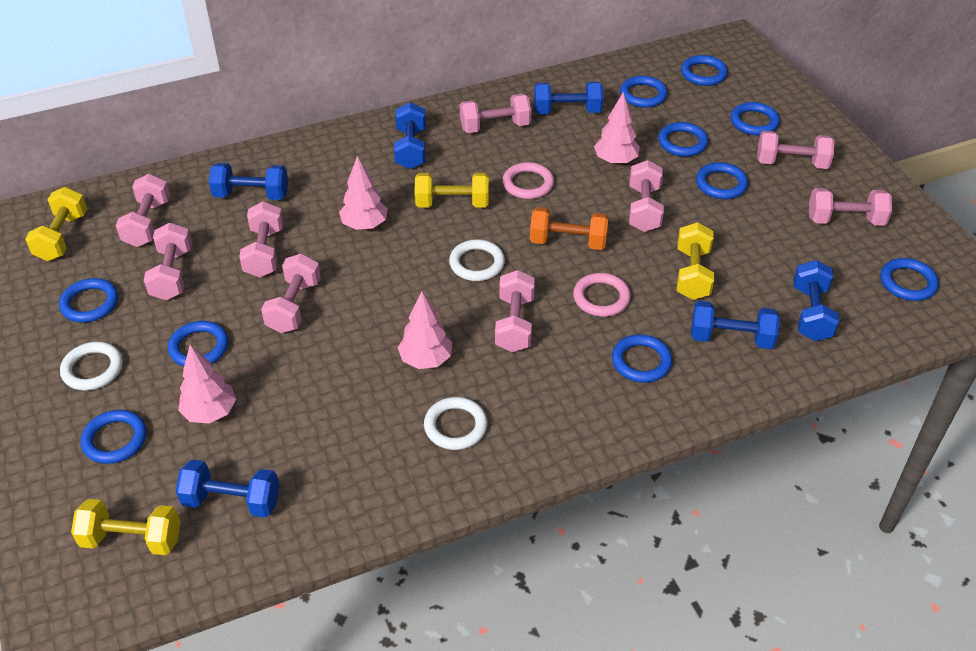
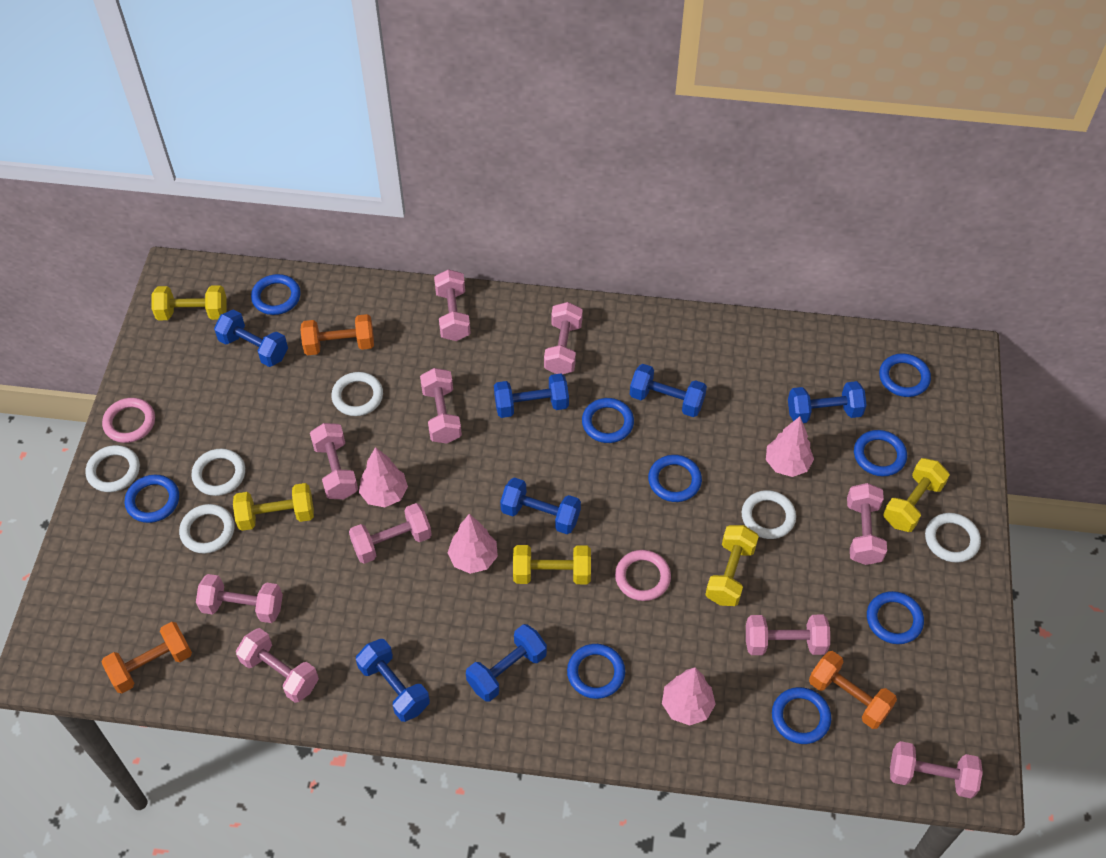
blue dumbbell: [176,460,280,518] [209,163,288,200] [394,102,426,169] [534,82,604,114] [691,301,780,349] [793,260,839,341] = 6 -> [214,310,288,367] [356,639,430,722] [466,624,547,702] [494,374,569,418] [500,478,581,534] [630,364,707,417] [788,381,867,423] = 7
blue ring: [59,278,118,323] [81,410,147,464] [168,321,229,367] [612,334,672,383] [620,76,668,108] [658,122,708,157] [681,55,728,86] [696,162,748,199] [730,102,780,135] [880,258,939,301] = 10 -> [125,475,179,523] [251,274,301,315] [567,644,625,699] [582,398,634,443] [648,455,702,502] [772,687,831,744] [854,430,907,476] [867,591,924,644] [879,353,931,397] = 9
orange dumbbell: [530,207,609,250] = 1 -> [102,622,192,693] [300,314,374,355] [809,651,897,729] = 3
pink dumbbell: [116,174,170,247] [144,222,192,300] [239,202,284,277] [261,253,321,333] [460,94,531,133] [495,270,535,352] [629,160,664,232] [757,131,835,169] [809,188,892,226] = 9 -> [196,574,283,623] [236,628,319,703] [310,423,358,499] [349,503,432,564] [420,368,462,444] [434,269,471,341] [544,302,583,374] [746,615,830,655] [847,483,887,565] [890,741,983,798] = 10
white ring: [60,342,123,391] [424,397,487,450] [449,239,505,281] = 3 -> [86,445,140,492] [179,504,234,554] [191,449,245,496] [331,372,383,416] [742,490,796,539] [925,513,981,563] = 6
yellow dumbbell: [25,187,87,261] [71,499,181,555] [415,173,489,208] [677,222,714,300] = 4 -> [152,285,227,320] [233,483,314,531] [513,545,591,584] [705,525,759,606] [883,458,950,532] = 5

